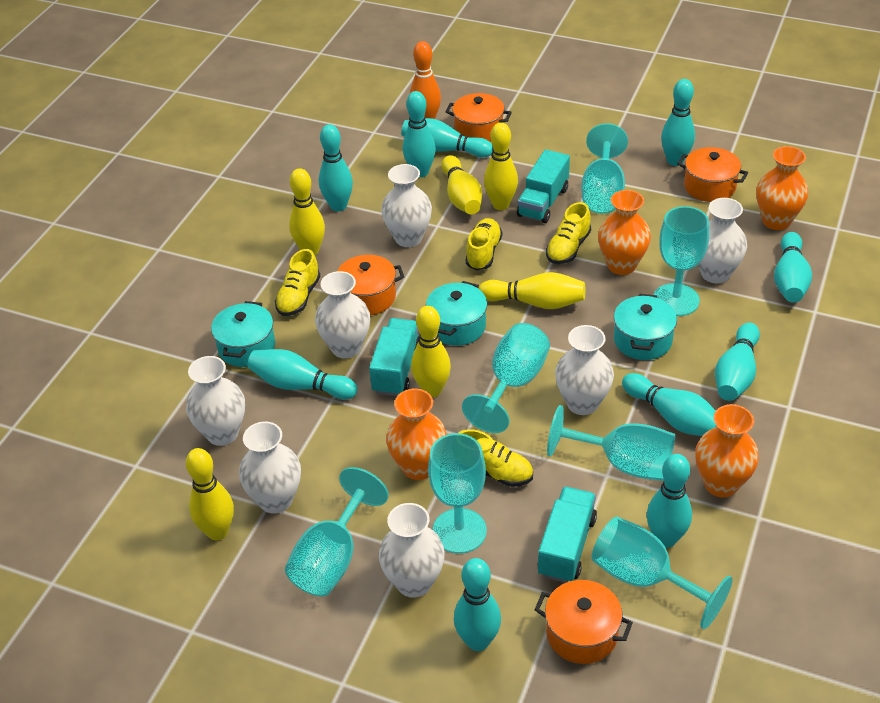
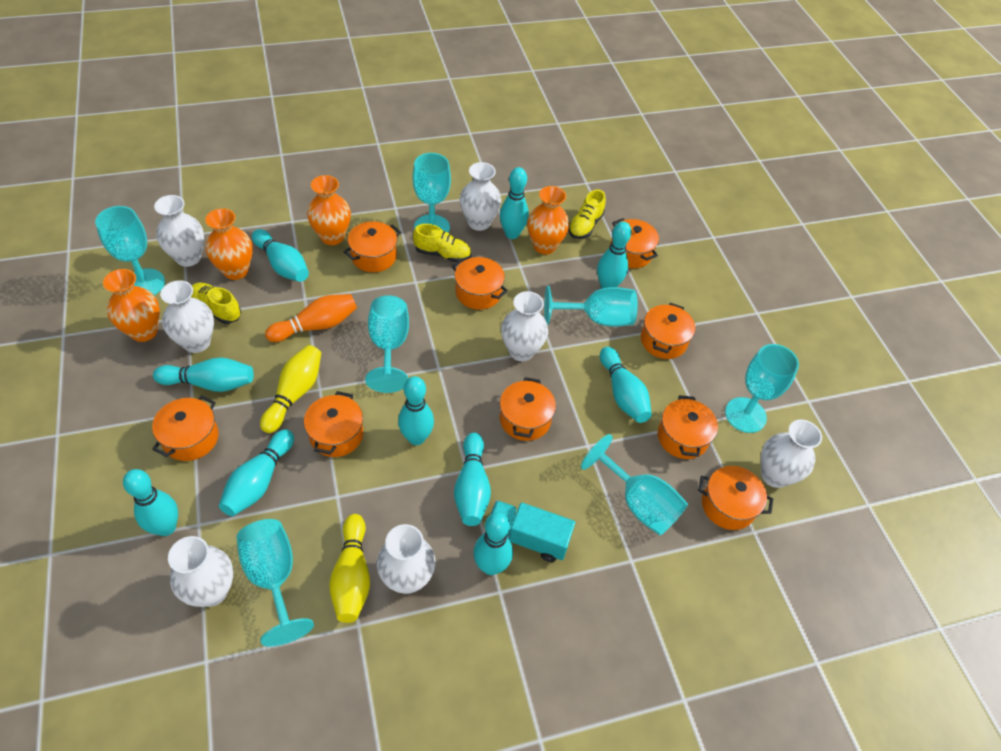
orange pot: [338,255,404,315] [446,93,512,142] [535,580,633,664] [677,147,748,202] = 4 -> [152,395,219,461] [304,391,363,457] [344,221,401,272] [452,257,508,310] [500,377,556,441] [610,218,659,268] [641,303,695,359] [658,395,718,459] [698,466,773,530] = 9
turquoise pot: [211,301,275,367] [426,281,487,346] [614,294,677,360] = 3 -> none = 0
turquoise truck: [369,318,419,396] [517,149,570,223] [537,487,597,583] = 3 -> [490,500,575,562] = 1
yellow bowling pin: [186,448,234,541] [289,168,325,255] [411,306,451,397] [441,155,482,214] [479,272,585,309] [484,122,518,210] = 6 -> [260,345,321,433] [329,514,370,623] = 2
yellow shoe: [275,249,320,316] [458,429,533,487] [466,218,502,271] [546,202,591,264] = 4 -> [191,283,241,324] [413,224,471,262] [568,189,606,239] = 3

